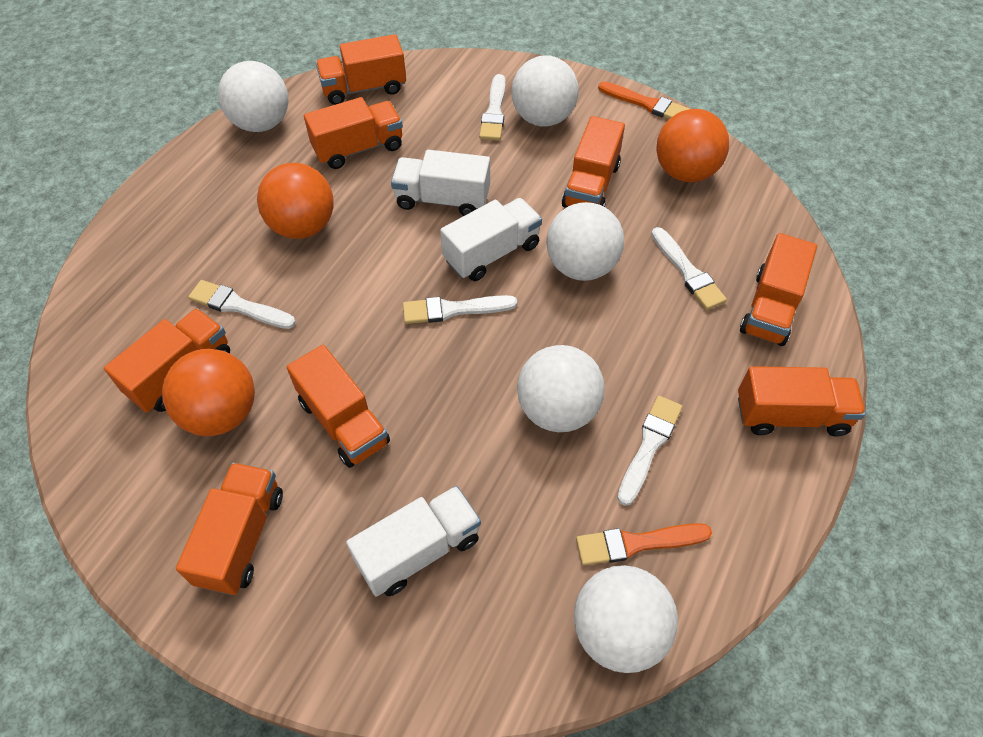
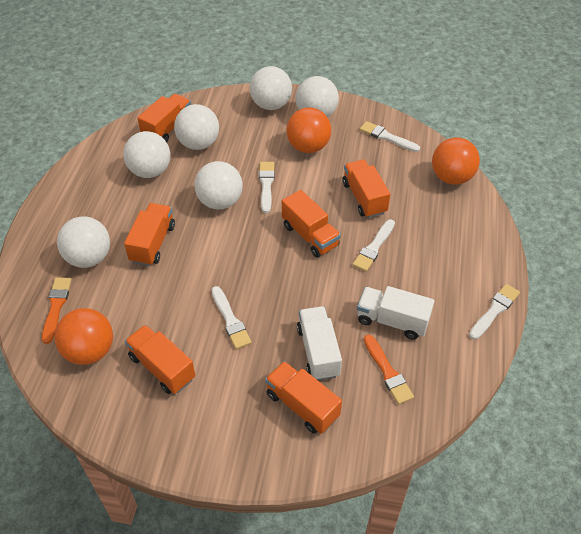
orange truck: [104,308,230,413] [176,462,283,595] [287,345,390,468] [304,97,403,169] [316,34,406,105] [562,116,625,208] [738,366,866,436] [740,233,817,346] = 8 -> [124,203,175,266] [125,325,195,394] [138,94,191,142] [265,361,342,434] [282,190,341,258] [343,160,390,218] = 6
white ball: [218,61,288,132] [511,55,579,127] [517,345,605,432] [546,202,624,281] [574,565,678,673] = 5 -> [57,217,110,268] [123,131,170,178] [174,104,219,150] [195,161,243,210] [250,66,292,110] [296,76,339,118] = 6
white truck: [346,486,481,597] [391,150,490,216] [440,198,542,281] = 3 -> [297,306,342,381] [357,286,434,340] = 2

